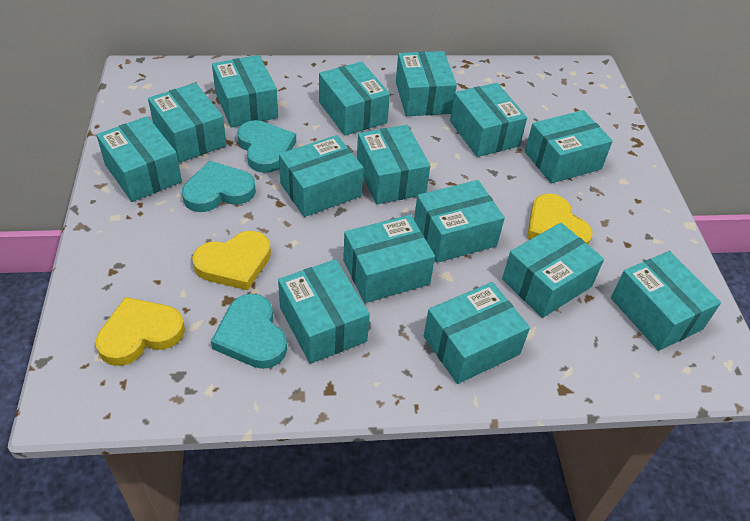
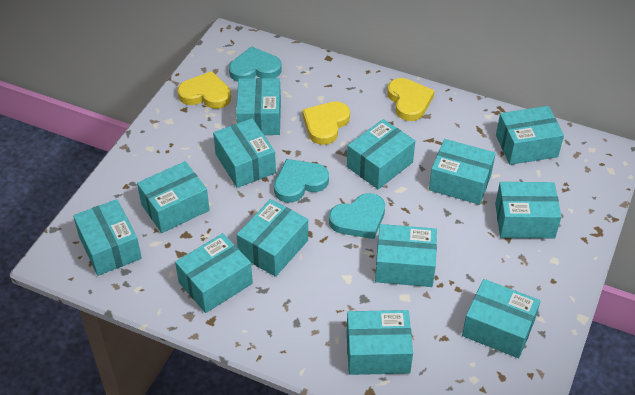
turquoise box: [97,116,182,202] [148,83,227,163] [212,55,278,128] [278,259,370,364] [279,135,363,217] [319,62,390,136] [343,215,435,303] [357,125,430,204] [396,51,457,116] [414,180,505,263] [424,282,530,384] [450,83,527,157] [502,223,604,318] [525,110,613,183] [611,251,721,351] = 15 -> [73,199,142,276] [137,161,210,233] [175,233,253,313] [213,118,276,188] [236,78,281,135] [237,199,308,277] [347,119,415,189] [347,310,413,375] [375,224,437,287] [429,139,496,205] [462,279,541,358] [495,182,561,239] [496,106,564,165] = 13

